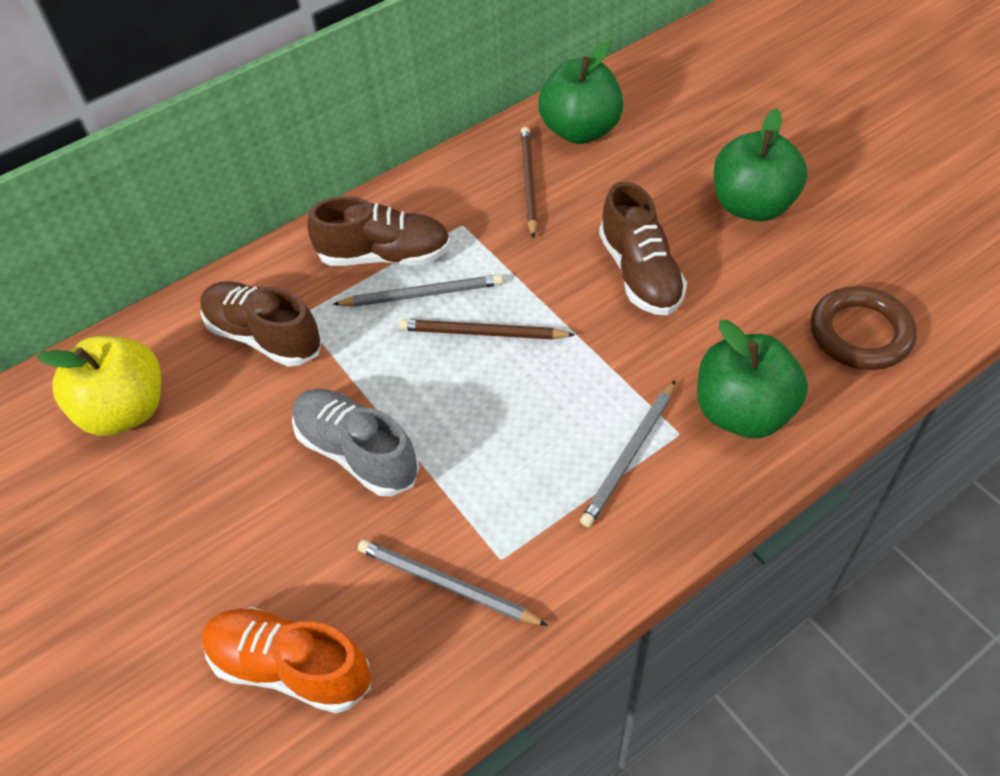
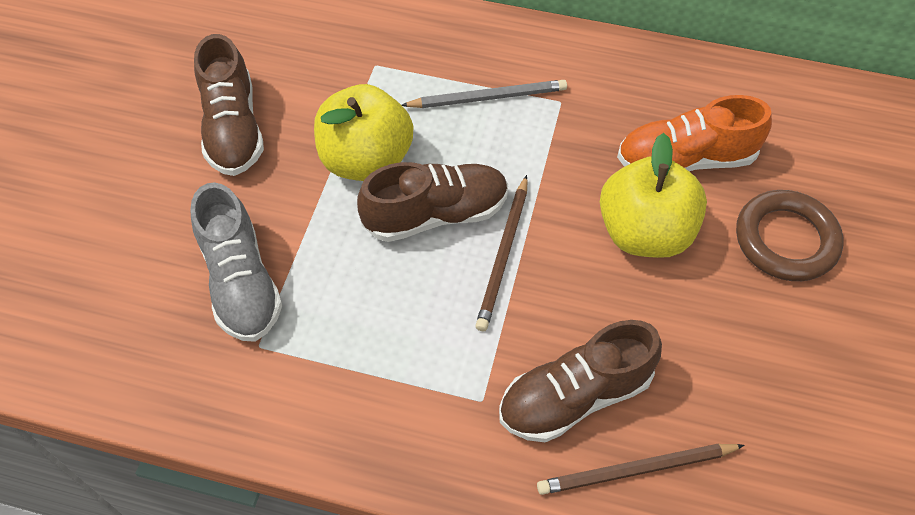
green apple: [538,42,623,144] [697,320,808,438] [714,108,807,221] = 3 -> none = 0
grey pencil: [332,275,503,307] [358,539,548,626] [580,380,675,527] = 3 -> [402,80,567,108] = 1
yellow apple: [37,336,161,436] = 1 -> [314,84,413,181] [600,133,707,258] = 2

